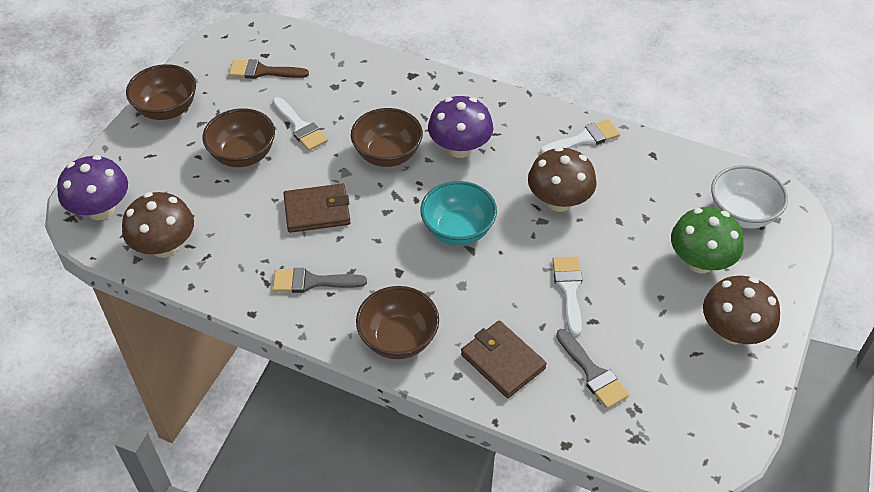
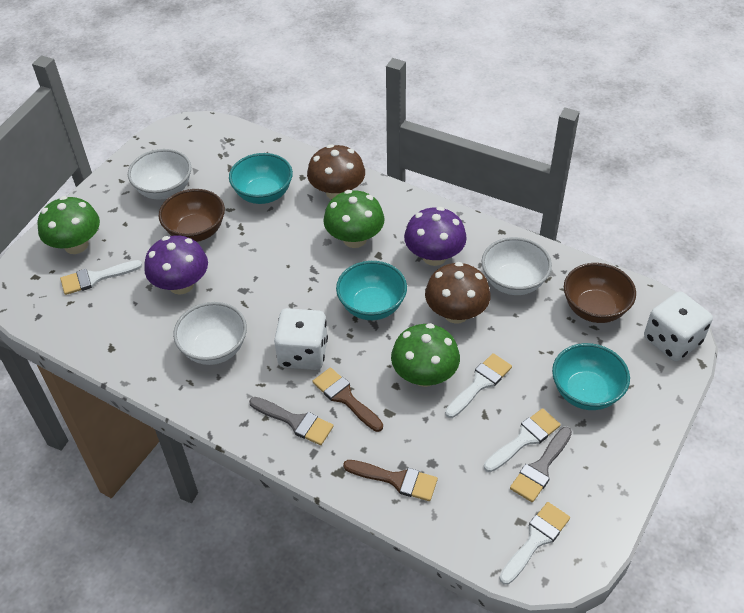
brown bowl: [126,64,196,120] [203,108,275,167] [351,108,423,167] [356,286,439,359] = 4 -> [159,189,225,242] [564,263,636,323] = 2
brown brush: [229,59,309,79] = 1 -> [312,367,383,432] [343,460,438,501] = 2
brown mushroom: [122,192,194,258] [528,147,597,212] [703,276,780,344] = 3 -> [307,144,365,200] [425,262,491,324] = 2
brown wallet: [283,183,351,233] [461,321,547,398] = 2 -> none = 0
green mushroom: [671,207,744,273] = 1 -> [37,196,100,254] [323,190,385,248] [391,323,460,387] = 3
turquoise bowl: [420,181,497,246] = 1 -> [229,153,293,204] [336,261,407,320] [552,343,630,410] = 3
white bowl: [711,165,788,229] = 1 -> [128,149,191,200] [173,302,247,365] [482,237,552,295] = 3
white brush: [273,97,328,151] [540,119,620,154] [552,257,583,336] = 3 -> [60,260,142,295] [445,353,512,418] [484,408,561,472] [499,502,570,585] = 4
white dice: none = 0 -> [274,308,328,370] [644,291,713,361] = 2

